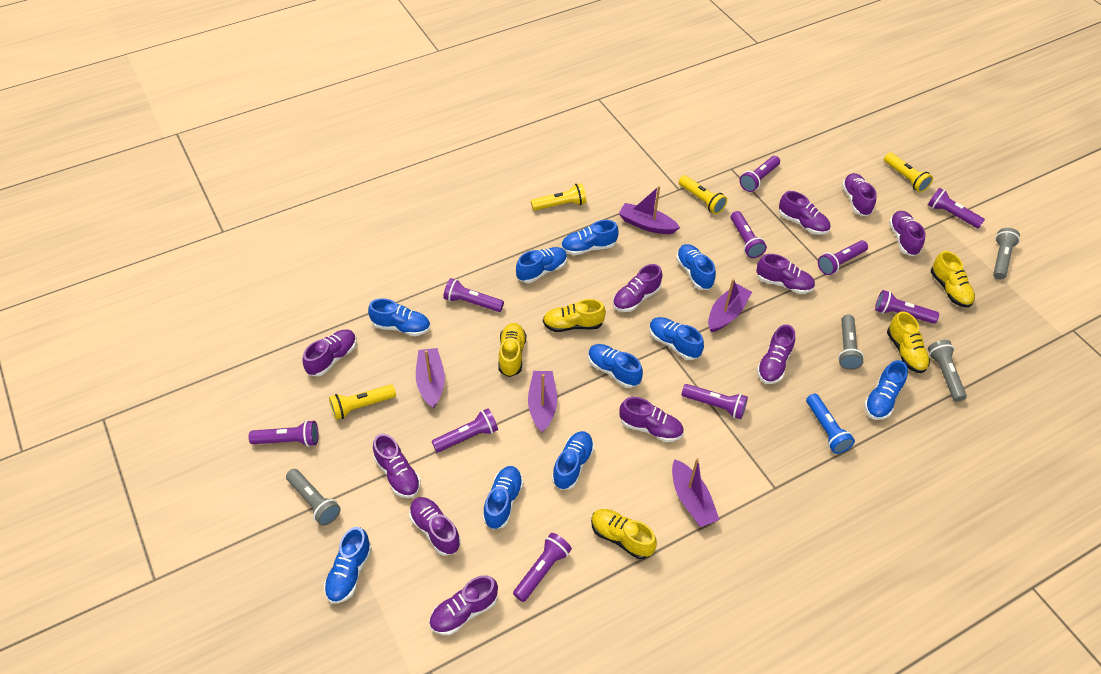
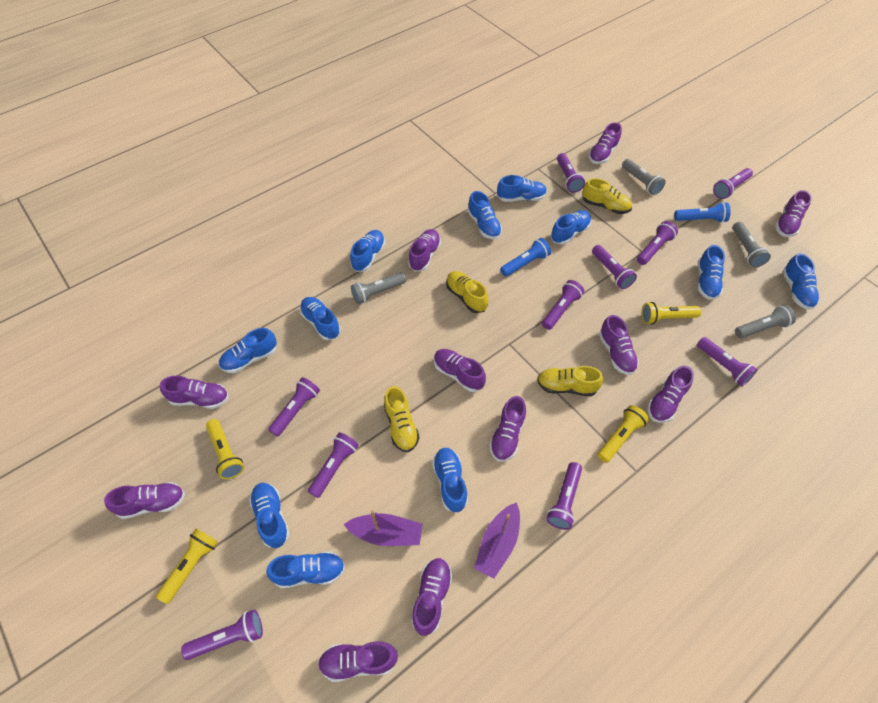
blue flashlight: [806,394,855,454] = 1 -> [500,238,551,277] [674,202,731,223] = 2
blue shoe: [324,527,372,603] [368,298,430,336] [483,466,523,530] [516,247,567,283] [552,431,594,490] [561,220,619,255] [588,344,643,388] [649,317,704,360] [676,244,716,290] [864,360,908,420] = 10 -> [219,328,277,373] [249,483,289,548] [266,551,345,588] [300,297,341,340] [350,230,385,272] [432,448,468,513] [468,191,502,239] [497,175,547,202] [551,210,591,245] [698,245,725,300] [782,253,819,310] = 11
purple boat: [416,348,445,409] [528,371,557,432] [619,186,680,234] [672,458,720,527] [708,279,752,333] = 5 -> [343,510,423,546] [474,502,520,579] = 2
yellow shoe: [498,323,527,377] [543,299,606,332] [591,509,657,559] [887,311,930,373] [931,251,975,308] = 5 -> [384,386,420,452] [446,271,489,313] [537,366,603,396] [582,178,632,214] = 4

